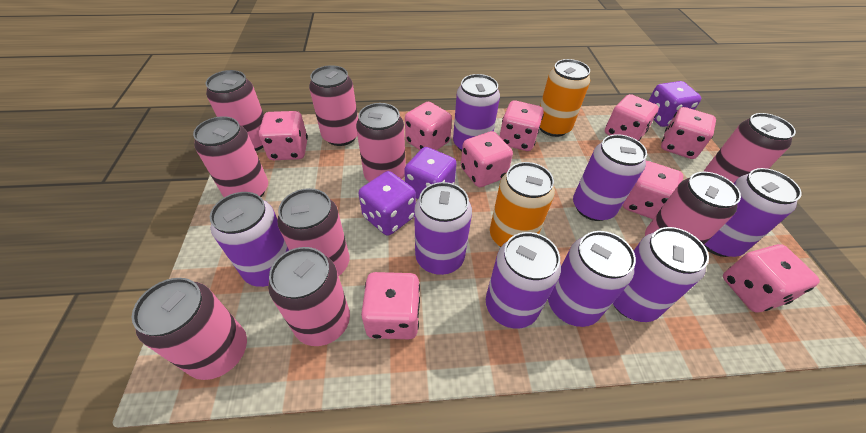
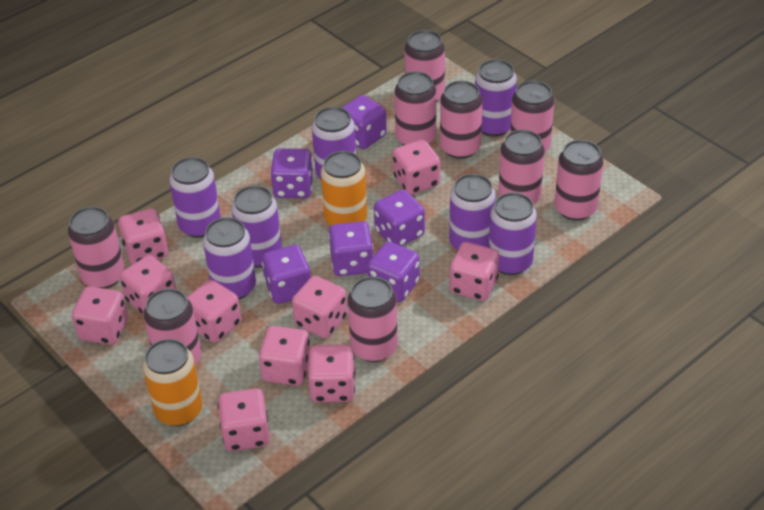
pink dice: [259,111,308,160] [361,272,420,339] [405,102,452,150] [461,131,513,187] [499,100,544,151] [605,94,659,141] [623,161,683,219] [661,107,716,159] [723,244,820,312] = 9 -> [72,286,128,345] [118,208,168,265] [120,255,176,314] [187,280,242,343] [218,388,270,451] [259,326,310,386] [292,276,347,338] [307,345,355,402] [393,140,440,195] [450,242,499,301] = 10
purple can: [210,192,289,287] [414,182,472,275] [453,74,500,151] [486,232,561,329] [548,231,636,327] [573,134,647,221] [613,227,709,322] [704,168,802,257] = 8 -> [169,157,221,238] [203,217,256,299] [231,185,282,268] [312,107,356,179] [449,174,496,251] [475,59,517,137] [489,192,537,275] = 7
purple dice: [359,171,416,236] [404,147,457,199] [648,81,701,127] = 3 -> [262,245,311,304] [270,149,314,198] [328,221,373,276] [342,95,387,149] [367,242,420,302] [374,190,425,246] = 6

